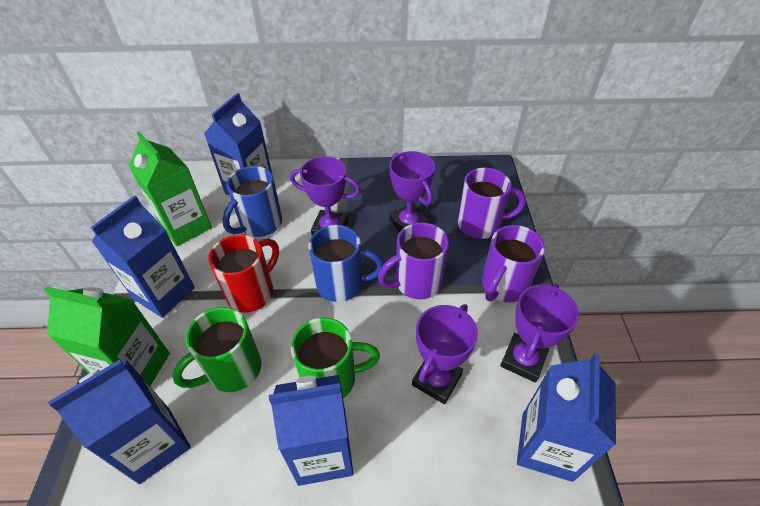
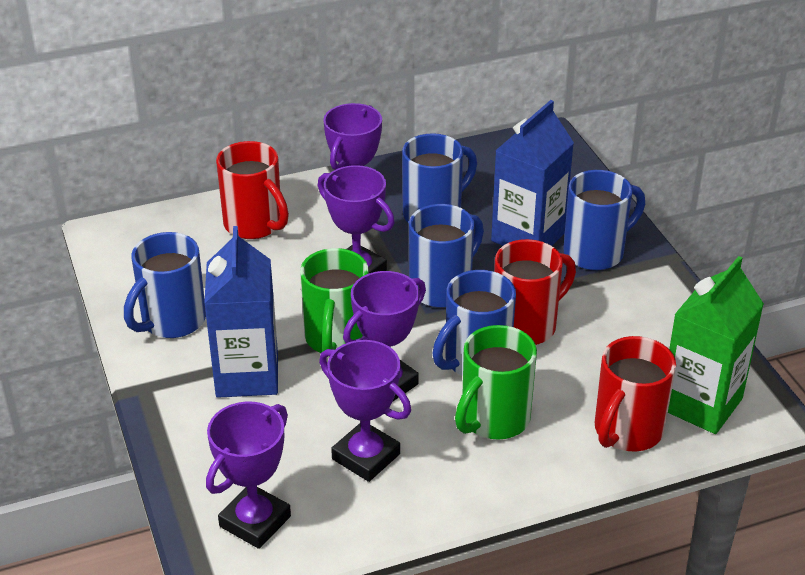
blue carton: [48,360,191,484] [91,195,195,318] [204,93,272,195] [269,375,353,486] [517,353,616,482] = 5 -> [204,226,278,398] [491,100,574,246] = 2
blue mug: [222,166,282,237] [308,225,384,302] = 2 -> [124,232,206,338] [402,133,477,223] [409,204,484,307] [432,270,516,376] [563,170,645,270] = 5
green carton: [44,286,170,386] [128,131,212,246] = 2 -> [668,256,764,434] = 1
purple mug: [378,222,449,300] [458,168,526,239] [482,225,545,302] = 3 -> none = 0
purple trophy: [290,156,360,235] [389,151,435,233] [412,304,478,404] [500,284,579,383] = 4 -> [206,401,291,549] [318,165,395,274] [319,340,411,482] [323,103,382,211] [343,271,426,401] = 5
red mug: [208,234,279,313] = 1 -> [216,141,289,239] [494,239,576,345] [595,336,676,451] = 3

